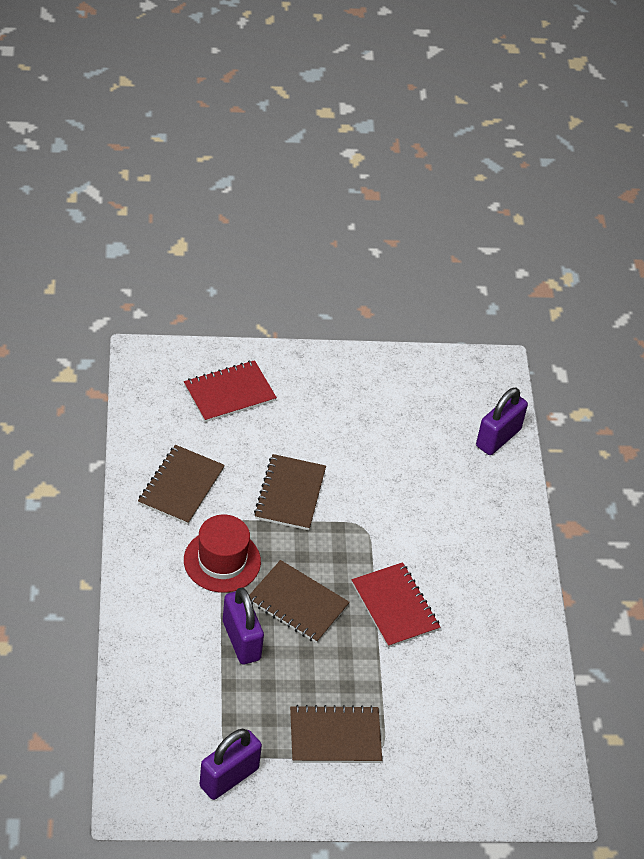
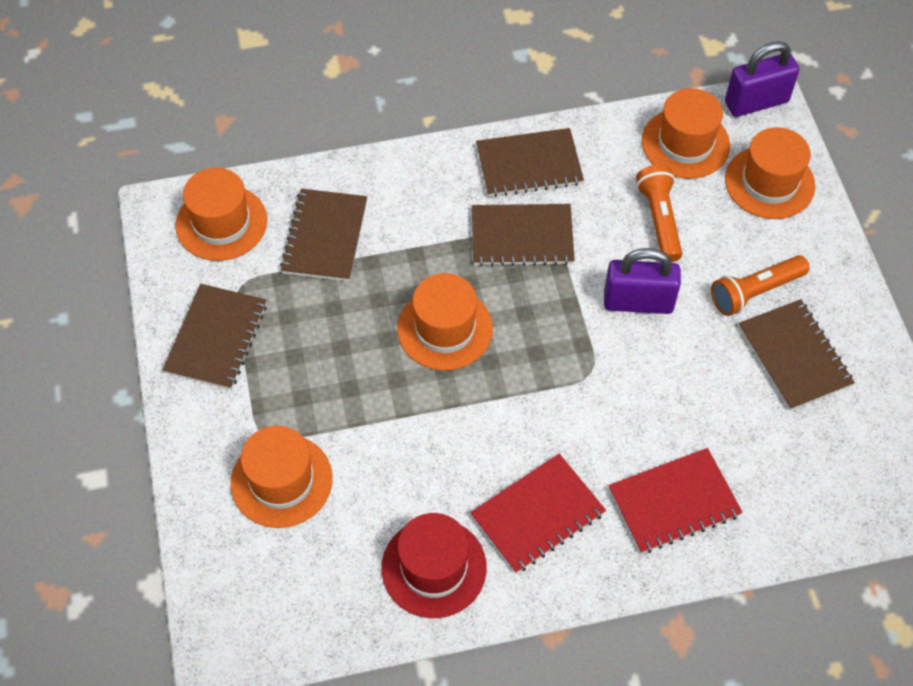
brown notebook: [138,445,225,525] [249,560,350,643] [254,454,326,530] [290,705,382,763] = 4 -> [163,284,267,390] [280,189,367,281] [472,204,575,267] [476,128,584,197] [739,299,855,410] = 5
orange flashlight: none = 0 -> [636,164,682,262] [711,255,809,316] = 2
orange hat: none = 0 -> [175,168,267,261] [231,426,333,528] [397,273,493,370] [642,88,730,179] [725,127,815,219] = 5
purple padlock: [200,729,262,800] [223,588,264,664] [476,388,528,455] = 3 -> [604,248,681,314] [725,41,800,117] = 2

